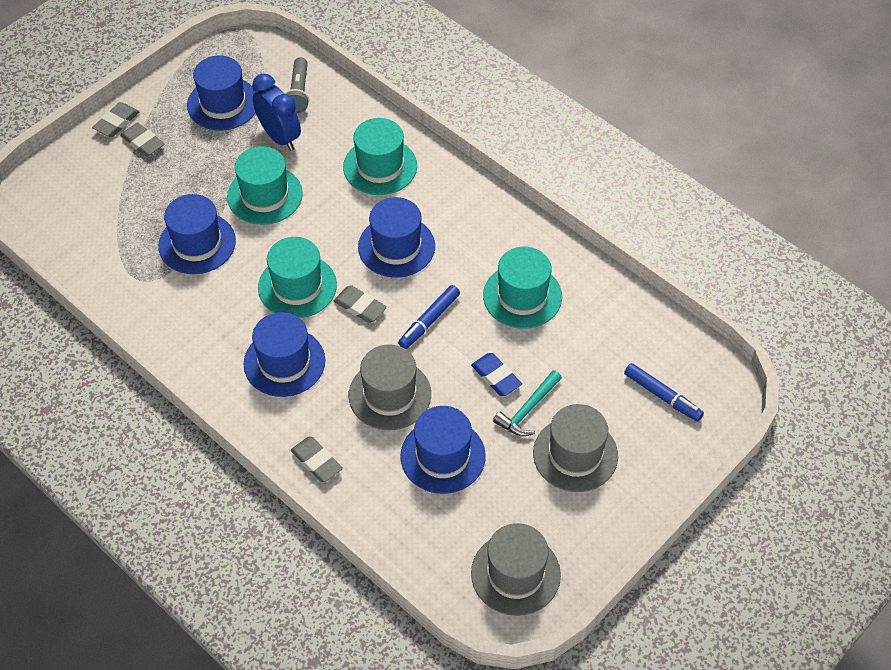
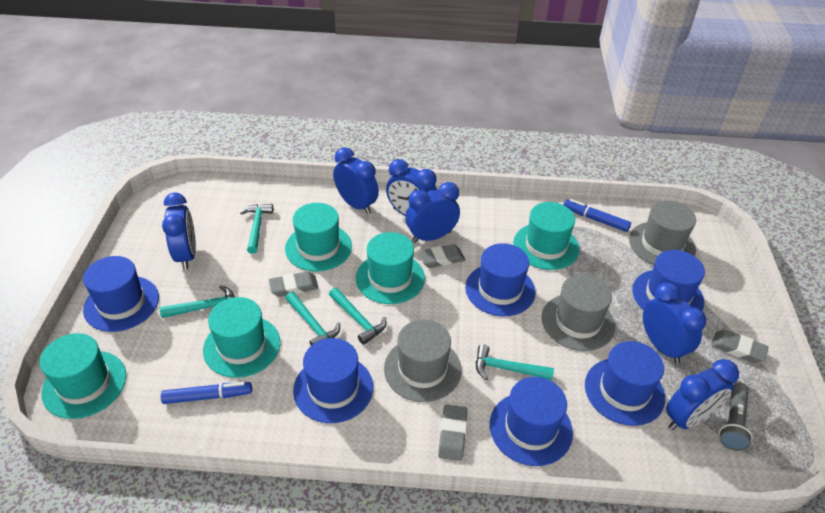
blue clock: [252,74,301,151] = 1 -> [162,193,196,270] [333,147,379,214] [386,159,437,216] [406,182,460,243] [643,282,706,364] [666,359,739,430] = 6
blue eraser: [471,353,522,396] = 1 -> none = 0
blue hat: [158,194,236,274] [187,55,256,131] [244,312,325,397] [358,197,435,278] [400,406,486,494] = 5 -> [83,256,159,332] [293,338,373,423] [465,243,535,316] [490,377,573,466] [585,341,665,426] [632,250,705,311] = 6
turquoise hammer: [493,370,562,436] = 1 -> [160,285,235,318] [240,204,273,254] [285,292,340,345] [329,288,386,345] [476,344,554,380] = 5
turquoise hat: [227,146,303,225] [258,237,337,318] [343,118,417,195] [483,247,562,329] = 4 -> [40,333,126,419] [203,297,280,378] [285,203,352,272] [356,232,425,304] [513,202,580,270] = 5

